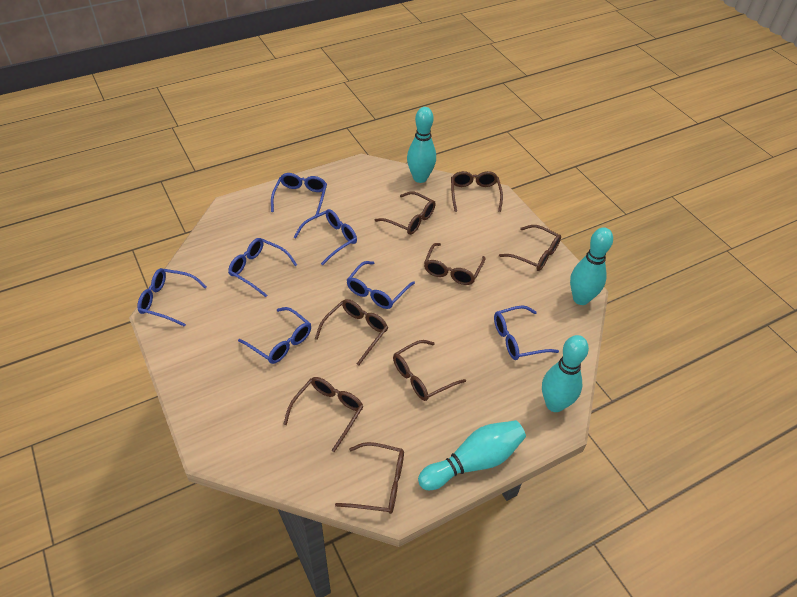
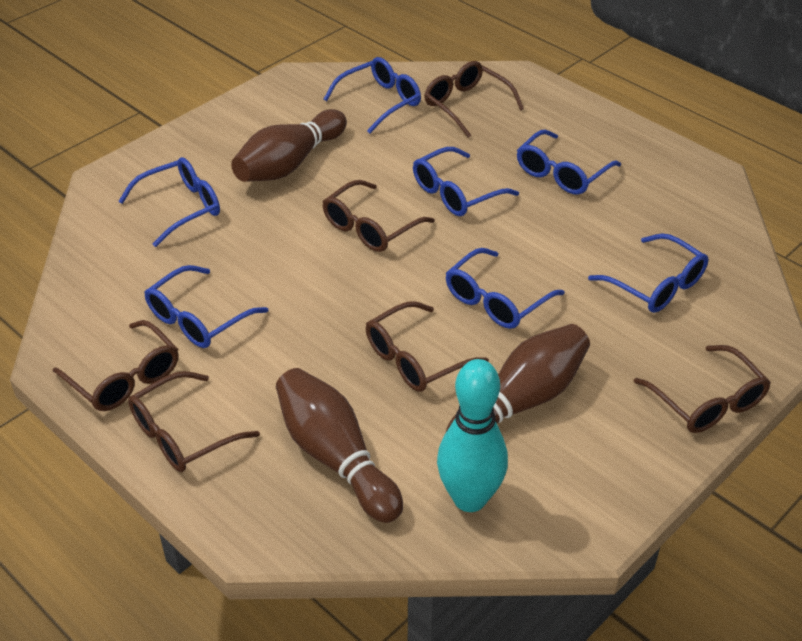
brown bowling pin: none = 0 -> [231,109,347,182] [276,368,403,523] [446,324,590,432] = 3
brown glasses: [284,377,364,452] [315,299,388,365] [335,442,404,514] [375,192,435,235] [393,340,466,401] [424,243,485,285] [451,171,503,212] [499,225,561,271] = 8 -> [53,320,179,411] [128,371,260,472] [322,180,435,252] [366,301,489,392] [424,61,524,138] [633,345,771,433] = 6
turquoise bowling pin: [407,107,436,183] [418,420,526,490] [542,335,589,412] [570,227,613,305] = 4 -> [437,359,508,512] = 1

